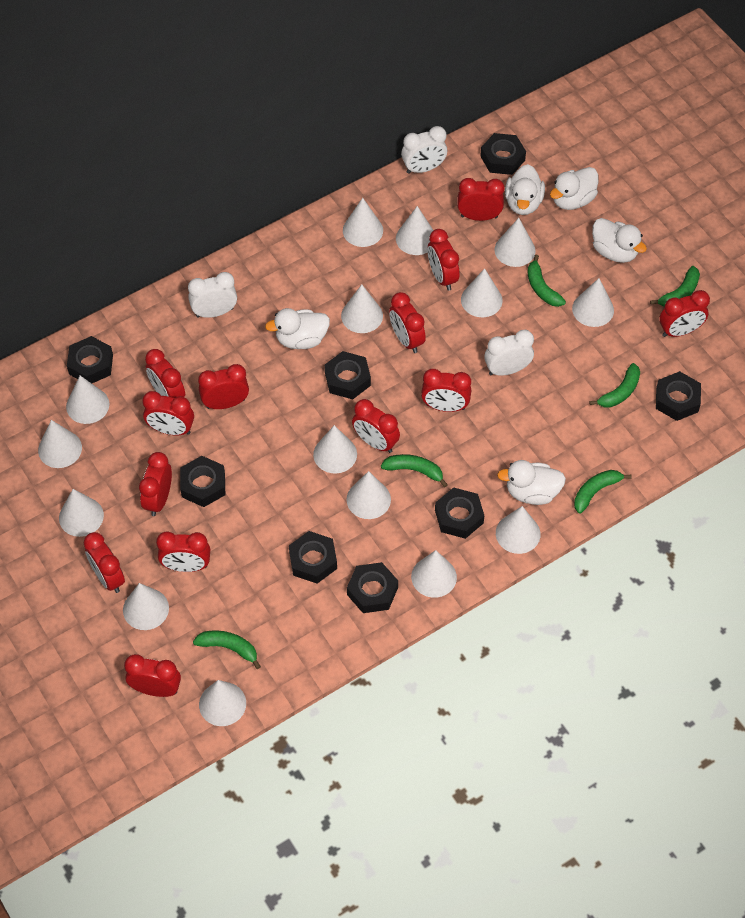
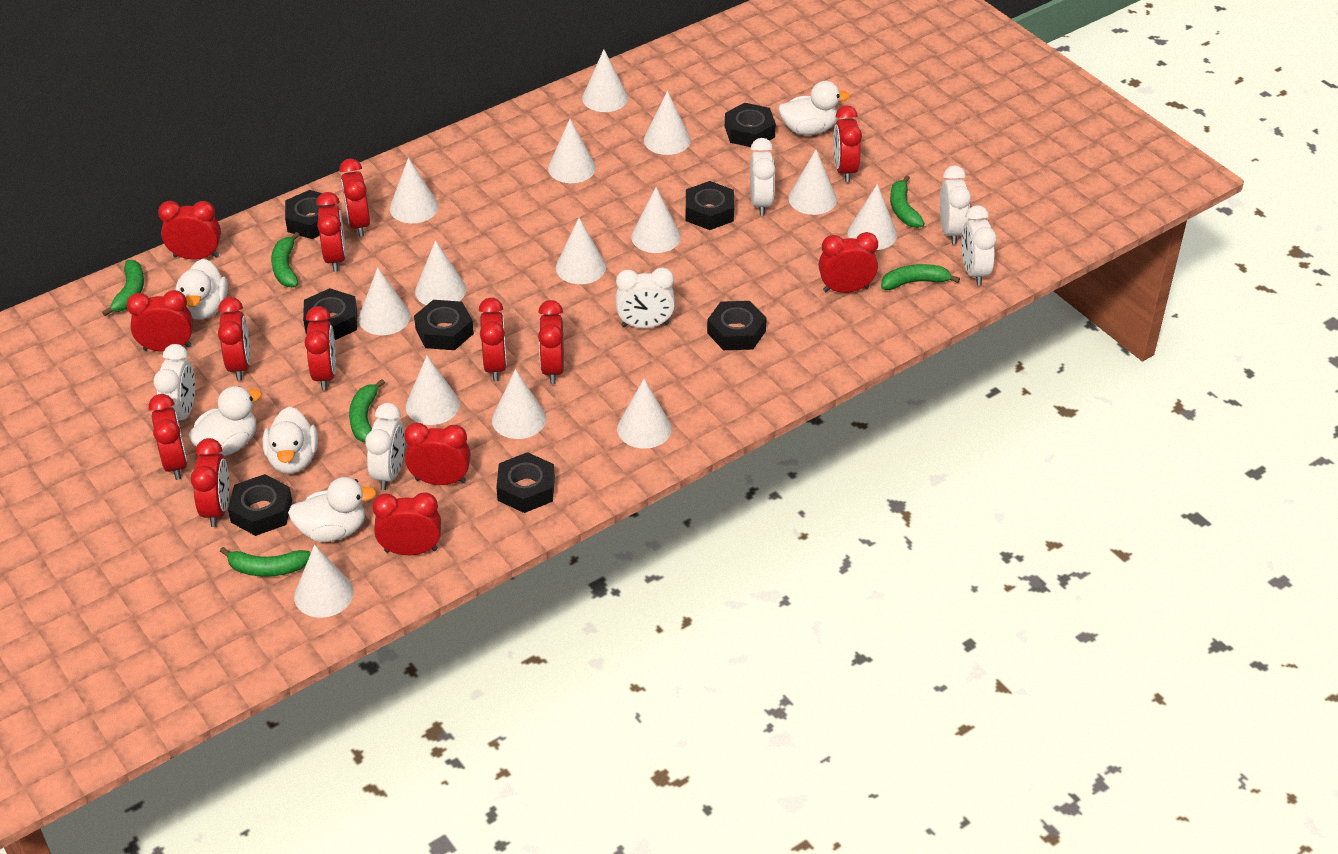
red clock: [84,532,125,593] [124,654,181,697] [139,452,172,516] [142,391,194,436] [145,349,185,398] [156,531,210,572] [198,364,249,409] [352,399,400,453] [389,292,426,353] [421,369,471,412] [428,229,459,291] [457,178,505,221] [659,290,710,337] = 13 -> [127,290,193,352] [148,394,187,480] [158,201,221,260] [191,438,229,527] [218,297,250,381] [305,306,336,390] [316,192,346,272] [339,159,370,237] [372,492,441,555] [404,423,471,485] [479,298,507,381] [538,300,564,384] [819,232,878,293] [833,105,862,182] = 14
white clock: [188,272,237,318] [401,126,447,174] [484,330,534,376] = 3 -> [154,344,195,421] [365,403,405,490] [615,268,675,328] [750,138,775,216] [940,166,971,244] [961,205,997,286] = 6
white cone: [38,420,82,468] [59,489,104,537] [66,376,110,424] [123,583,169,630] [199,680,246,726] [313,425,357,473] [341,284,383,333] [343,198,383,247] [346,471,391,519] [396,206,434,255] [411,550,457,598] [461,268,502,317] [495,218,536,267] [496,506,541,554] [572,278,614,327] = 15 -> [294,545,354,618] [359,267,410,335] [390,158,439,223] [406,356,460,425] [415,240,466,305] [492,369,546,439] [548,119,596,183] [556,218,606,284] [582,49,628,112] [617,379,672,449] [631,187,681,253] [644,91,691,155] [788,150,837,215] [848,184,897,250] = 14

